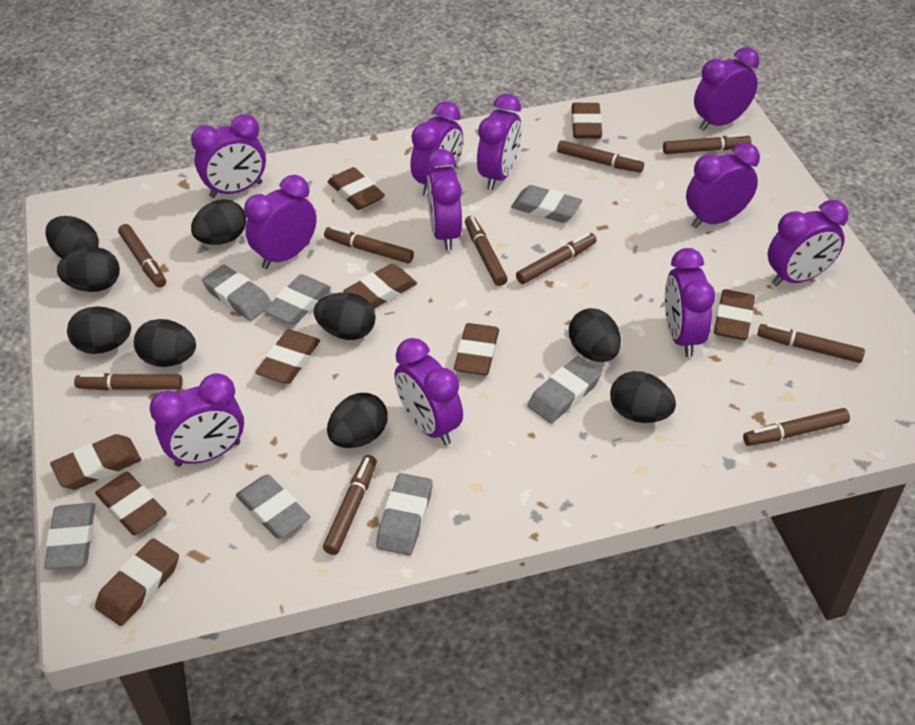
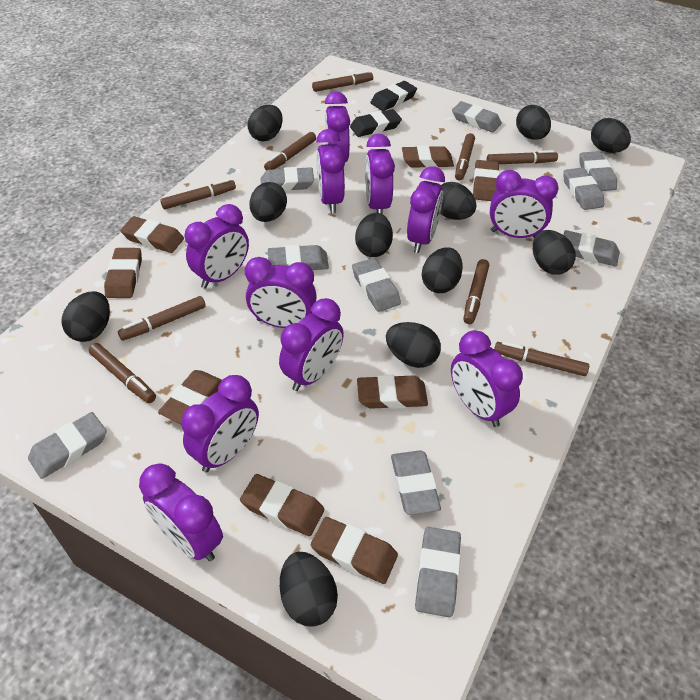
black egg: [45,216,99,258] [57,247,120,292] [67,306,131,354] [134,319,196,367] [191,199,246,245] [314,292,376,340] [327,393,387,448] [569,308,621,362] [610,371,676,423] = 9 -> [62,291,110,342] [248,105,282,142] [250,182,287,222] [280,552,338,627] [355,213,393,257] [386,322,441,368] [422,247,463,293] [440,182,476,220] [516,105,551,140] [533,230,576,275] [591,118,631,153] = 11
black eraser: none = 0 -> [350,109,402,137] [370,81,417,111] = 2
brown eraser: [50,434,141,490] [95,472,167,535] [95,538,179,626] [255,329,320,384] [328,167,385,210] [343,264,417,309] [454,323,499,375] [571,103,602,139] [714,289,755,340] = 9 -> [104,248,142,298] [120,216,184,253] [158,370,222,424] [240,474,324,536] [311,517,398,584] [357,375,428,409] [402,145,454,168] [473,160,500,201] = 8
brown marker: [74,373,183,390] [118,224,166,288] [323,455,377,555] [324,226,414,263] [465,216,508,286] [516,233,597,284] [557,140,644,173] [663,134,751,154] [743,408,850,446] [757,323,865,363] = 10 -> [89,343,156,403] [118,296,206,341] [160,179,236,209] [264,132,316,171] [312,71,373,92] [455,133,475,180] [464,259,489,324] [487,150,558,164] [494,341,589,376] = 9
grey eraser: [44,503,95,570] [202,265,272,321] [236,474,310,539] [264,274,331,325] [376,473,433,556] [511,185,582,223] [527,356,602,423] = 7 -> [28,412,107,479] [261,167,314,191] [268,245,329,270] [352,258,401,312] [391,450,441,515] [415,527,461,617] [452,101,502,132] [563,167,604,210] [563,230,620,267] [580,151,617,191] = 10

